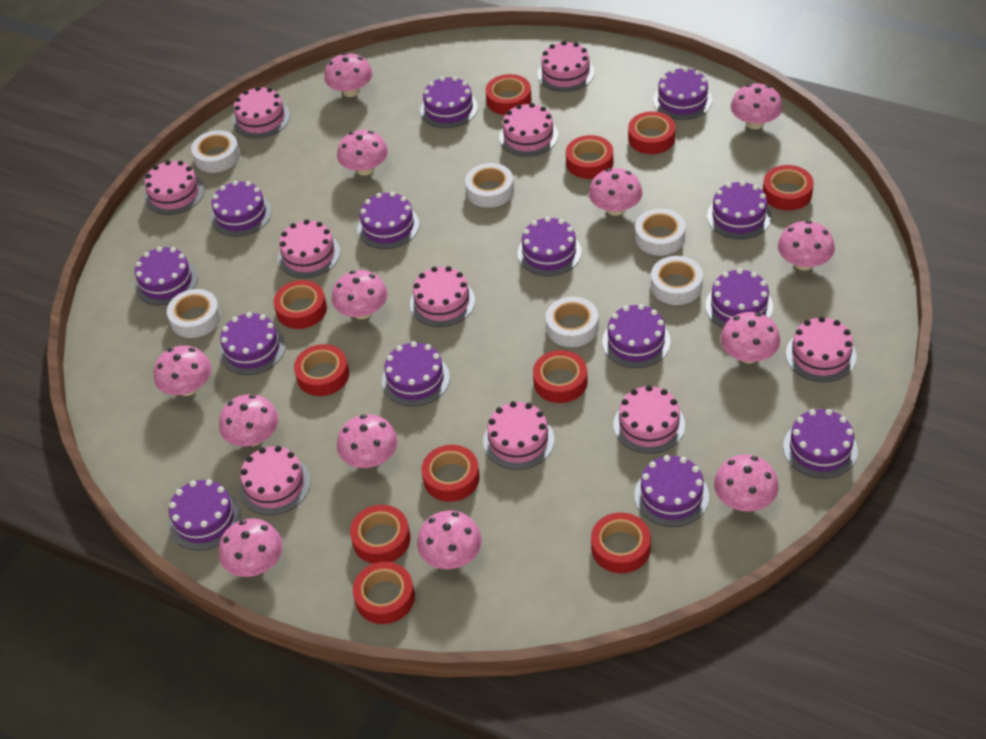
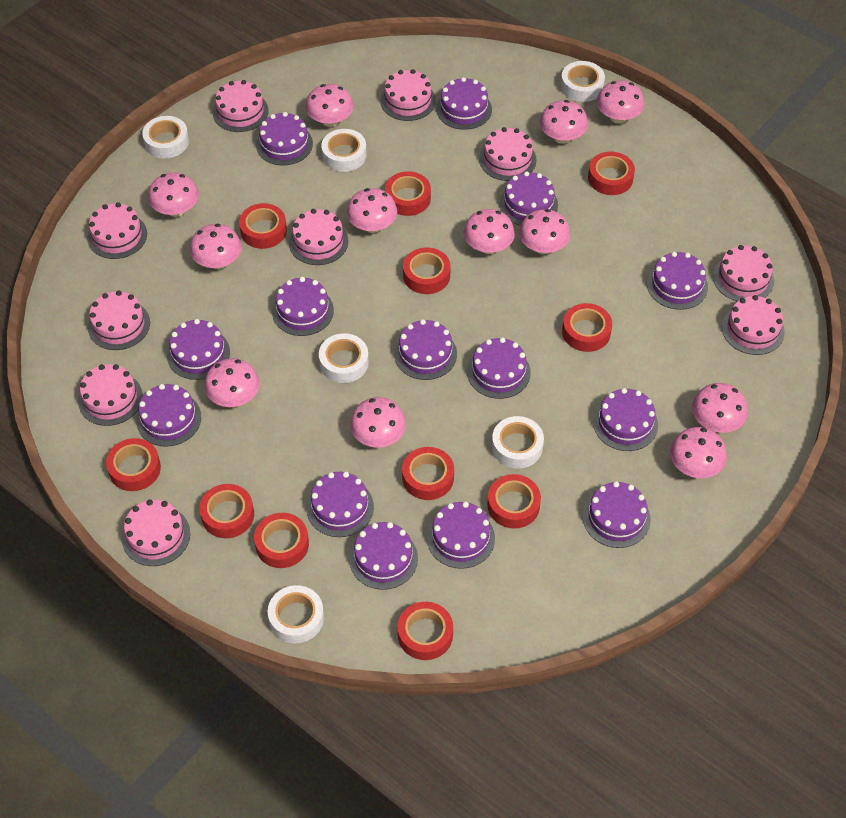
pink mushroom: [154,346,212,396] [219,394,279,446] [219,518,283,577] [324,53,373,97] [332,270,387,319] [337,130,388,176] [337,414,398,468] [417,510,482,569] [589,168,642,216] [714,454,779,512] [720,312,780,364] [731,83,782,129] [778,220,835,271] = 13 -> [148,172,199,217] [190,224,242,269] [204,358,259,407] [306,84,354,127] [347,188,397,233] [350,397,406,447] [464,209,515,254] [519,209,570,254] [540,100,588,144] [597,80,645,124] [670,427,727,478] [692,383,748,433] = 12

